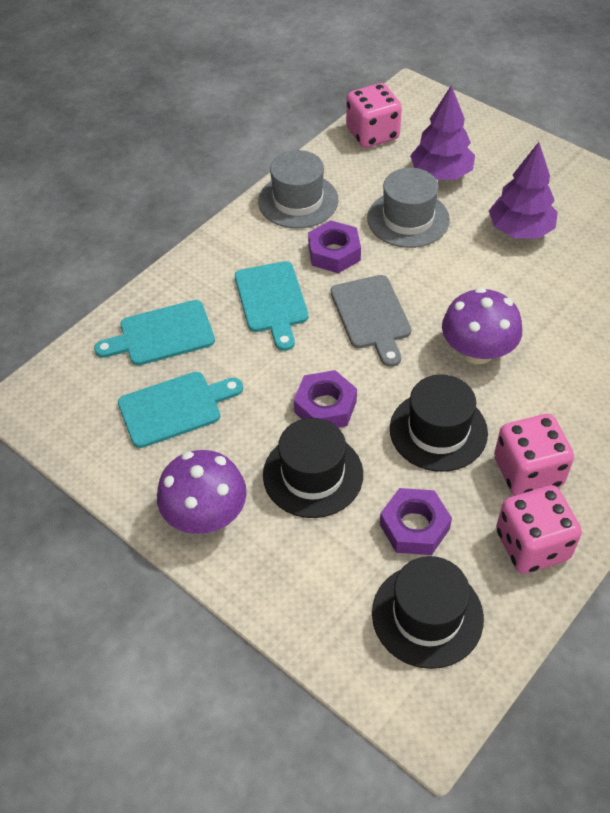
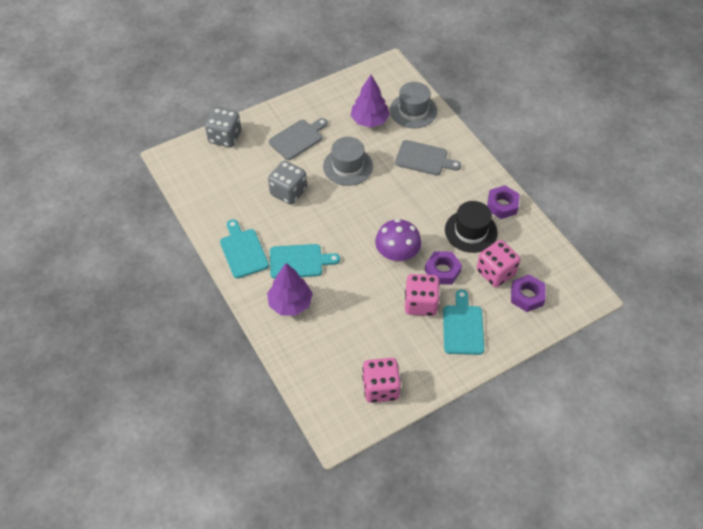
black hat: [263,418,363,518] [372,556,484,669] [390,375,488,472] = 3 -> [445,201,498,253] = 1
grey cutting board: [331,275,411,367] = 1 -> [269,118,328,160] [395,140,461,175] = 2
grey dice: none = 0 -> [205,107,241,147] [268,161,307,205] = 2
purple mushroom: [157,450,247,534] [442,287,522,364] = 2 -> [375,219,421,262] = 1

